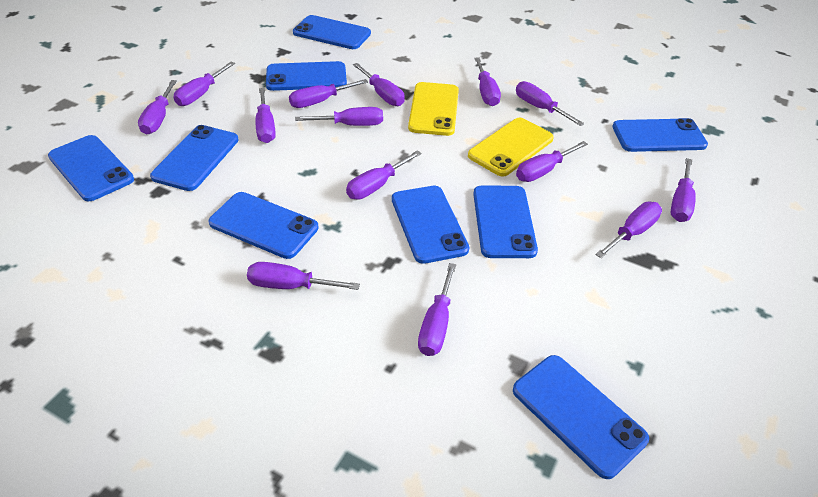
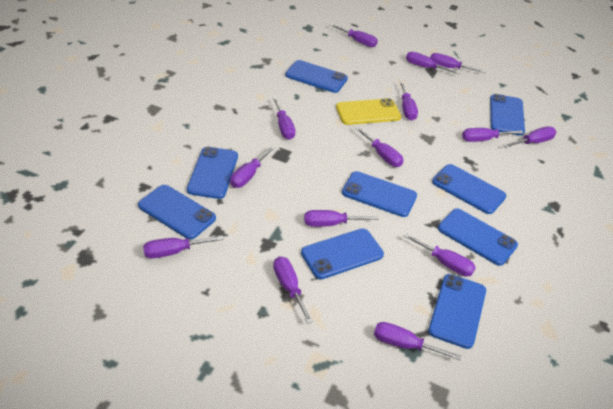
yellow phone: [408,82,459,136] [468,118,554,176] = 2 -> [336,98,401,125] = 1

